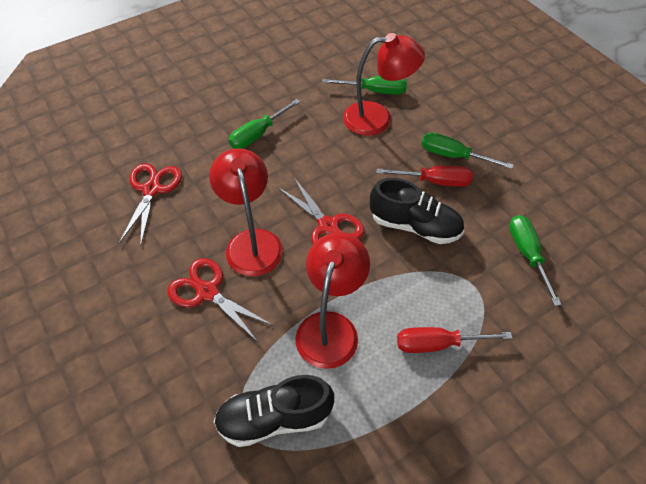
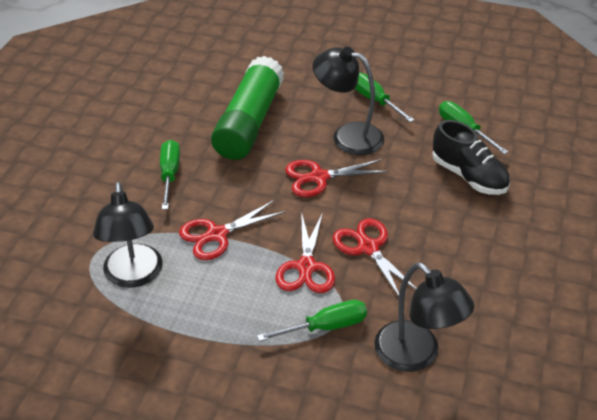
black lamp: none = 0 -> [93,182,163,288] [312,47,384,155] [374,262,474,372] = 3
black shoe: [214,375,334,447] [370,178,464,244] = 2 -> [432,120,510,195] = 1
green glue stick: none = 0 -> [211,56,284,160] = 1
red lamp: [209,148,283,276] [295,232,370,369] [343,33,425,136] = 3 -> none = 0
red scissors: [119,163,182,246] [167,258,274,342] [277,176,364,244] = 3 -> [179,200,286,260] [275,212,335,293] [285,159,389,197] [332,218,416,296] = 4
red screwdriver: [376,165,473,187] [397,327,512,353] = 2 -> none = 0

